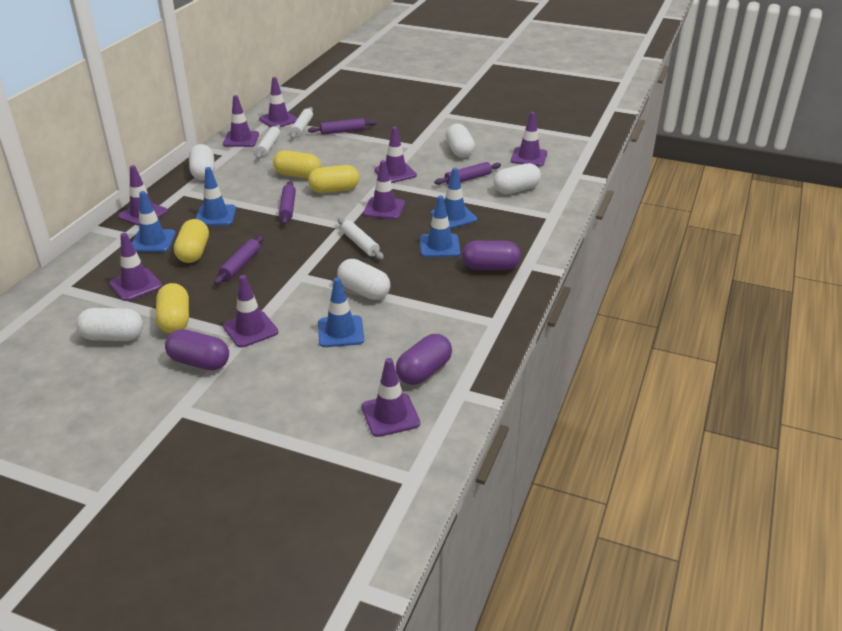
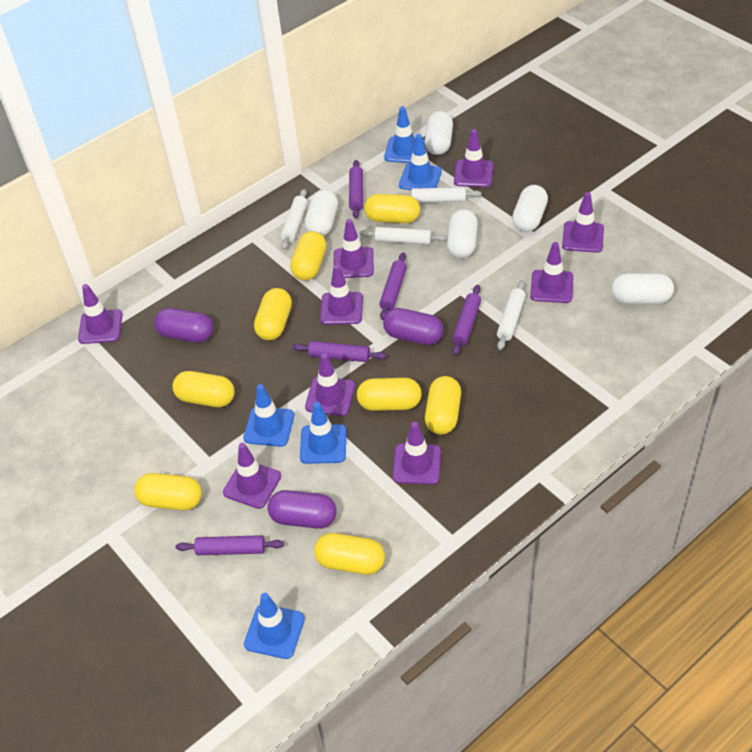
purple rolling pin: [214,235,264,284] [279,181,296,225] [308,118,377,135] [434,162,501,185] = 4 -> [176,535,284,555] [292,341,386,362] [349,160,363,219] [379,252,407,320] [452,285,481,355] = 5
white rolling pin: [256,125,281,159] [291,107,313,139] [338,218,384,259] = 3 -> [281,189,307,250] [360,227,447,245] [396,187,481,203] [497,280,526,350] = 4
yellow capsule: [156,283,189,334] [174,219,209,263] [273,150,321,179] [308,165,359,193] = 4 -> [134,473,202,510] [172,371,235,407] [254,288,292,340] [290,231,327,280] [314,533,385,575] [357,378,422,411] [364,194,420,223] [425,376,461,435] = 8

